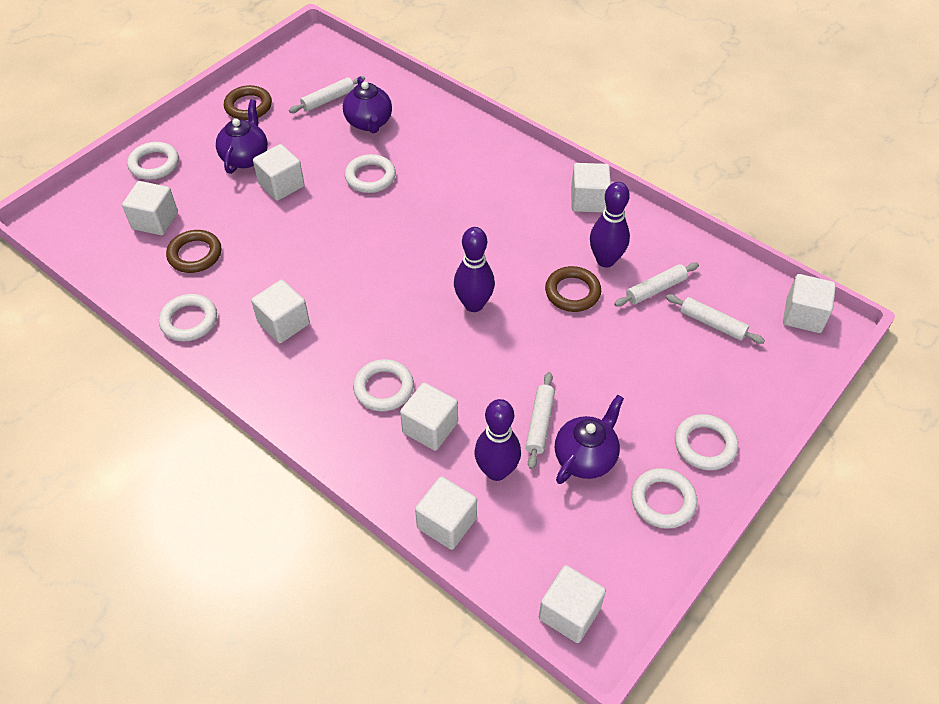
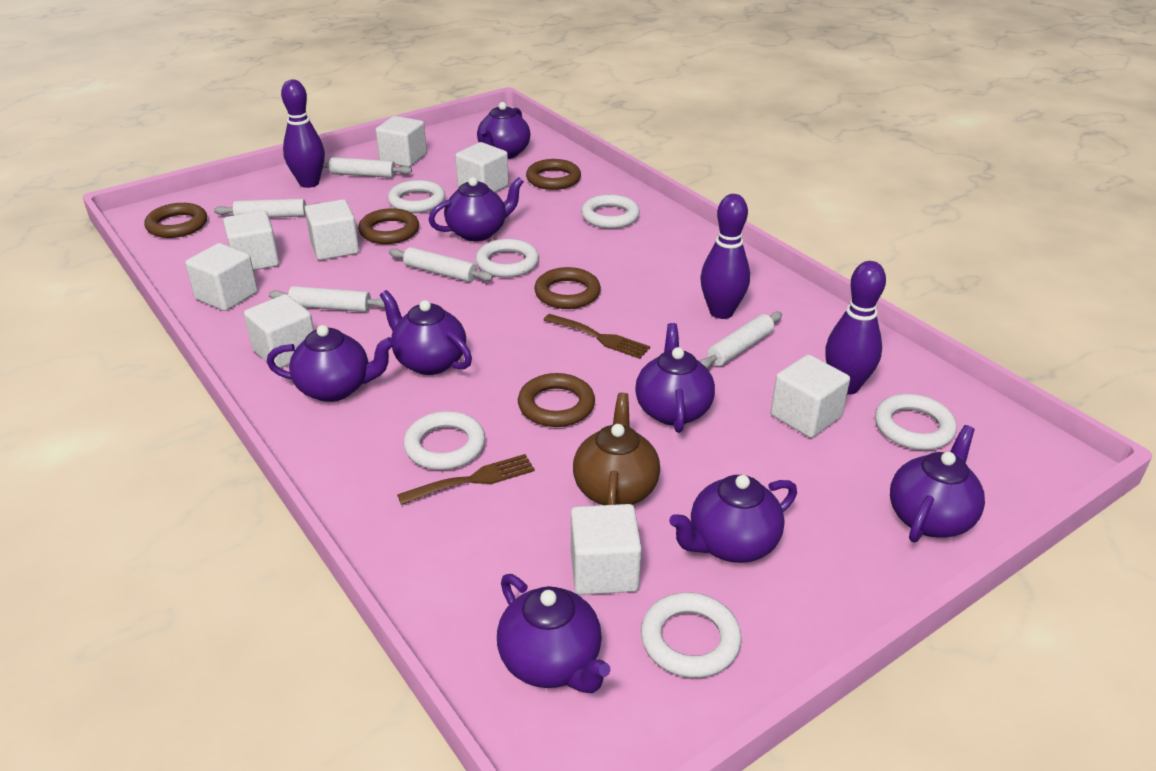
brown fork: none = 0 -> [397,454,535,505] [544,314,650,359] = 2
brown ring: [166,230,221,273] [224,85,272,120] [545,266,601,312] = 3 -> [144,203,207,238] [358,208,419,244] [518,373,595,427] [526,159,581,190] [534,267,601,309] = 5
brown teapot: none = 0 -> [573,393,660,505] = 1
purple teapot: [216,100,268,174] [343,77,392,133] [555,395,624,484] = 3 -> [267,325,395,402] [380,290,472,375] [429,177,524,241] [477,102,530,159] [497,574,610,693] [635,323,715,433] [669,475,797,563] [890,425,985,542] = 8
white rolling pin: [289,76,365,113] [526,372,555,469] [614,262,699,307] [666,294,765,344] = 4 -> [214,199,318,218] [269,286,385,312] [323,157,412,178] [389,247,493,282] [700,312,782,369] = 5

